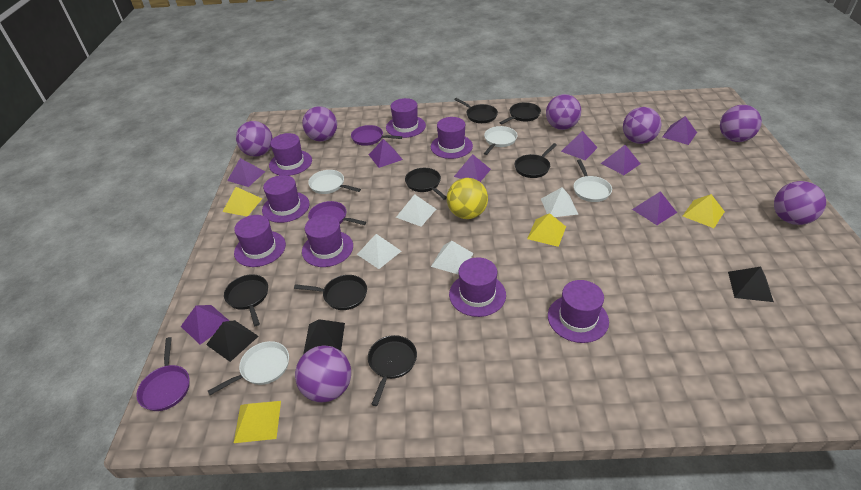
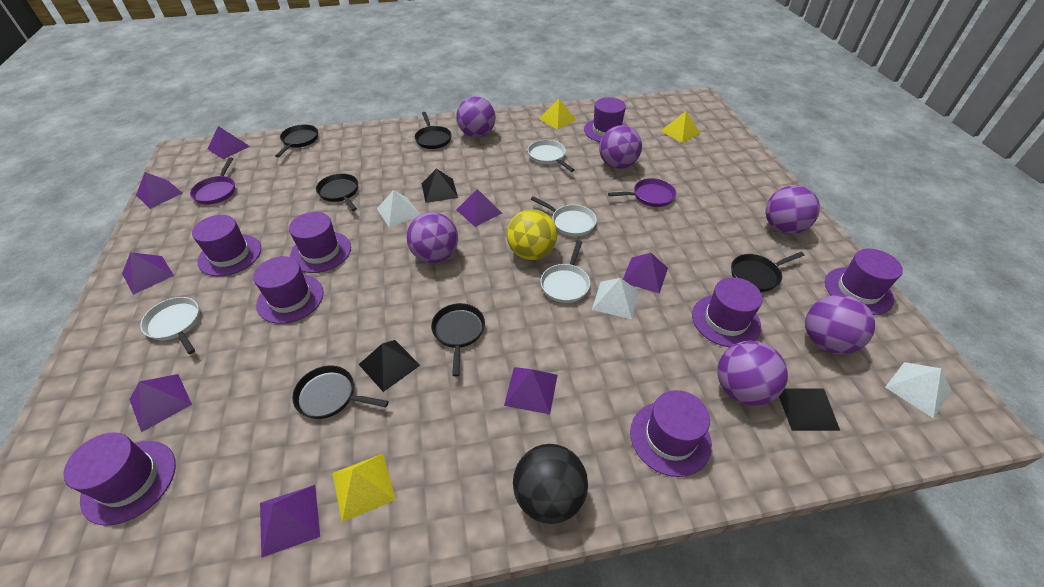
black ball: none = 0 -> [513,444,588,524] = 1
black pan: [224,274,268,326] [294,275,367,310] [368,335,417,406] [405,168,447,200] [454,98,498,123] [499,102,541,124] [515,143,557,178] = 7 -> [275,124,318,157] [292,366,389,419] [316,174,358,211] [415,112,452,149] [431,303,485,377] [731,252,805,292] = 6
purple ball: [236,121,273,157] [295,345,351,403] [302,106,337,141] [546,94,581,130] [623,107,662,144] [720,105,762,142] [774,181,826,225] = 7 -> [406,212,458,263] [456,96,495,138] [599,125,642,169] [717,341,788,406] [766,185,820,234] [805,295,875,354] = 6
purple pan: [136,337,189,411] [308,201,366,225] [351,125,402,146] = 3 -> [190,158,235,204] [608,178,676,207] = 2
white pyramid: [357,234,401,269] [396,194,436,227] [431,241,473,275] [541,187,578,217] = 4 -> [377,190,420,227] [592,278,639,320] [885,362,951,418] = 3
yellow pyramid: [223,187,262,216] [234,401,281,443] [527,213,566,247] [683,194,725,228] = 4 -> [332,454,396,522] [539,99,577,130] [661,111,701,143] = 3

